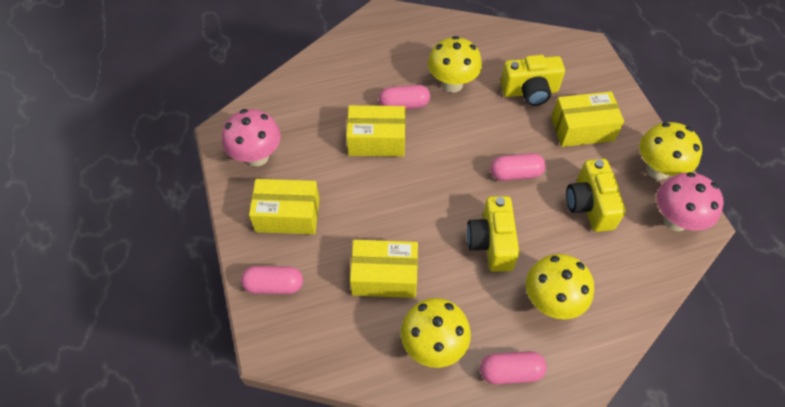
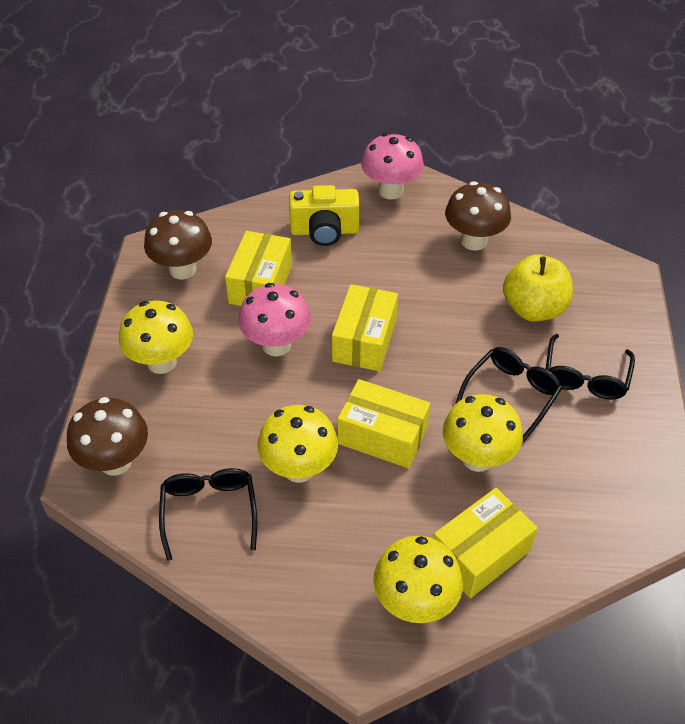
black glasses: none = 0 -> [159,468,257,561] [455,347,562,443] [546,334,635,400] = 3
brown mushroom: none = 0 -> [67,397,148,476] [144,210,212,279] [445,181,511,251] = 3
pink capsule: [241,266,303,294] [379,85,430,109] [480,351,547,385] [490,153,546,181] = 4 -> none = 0
yellow apple: none = 0 -> [503,255,573,322] = 1
yellow camera: [467,196,519,272] [501,55,565,106] [566,159,626,232] = 3 -> [289,185,360,246] = 1

